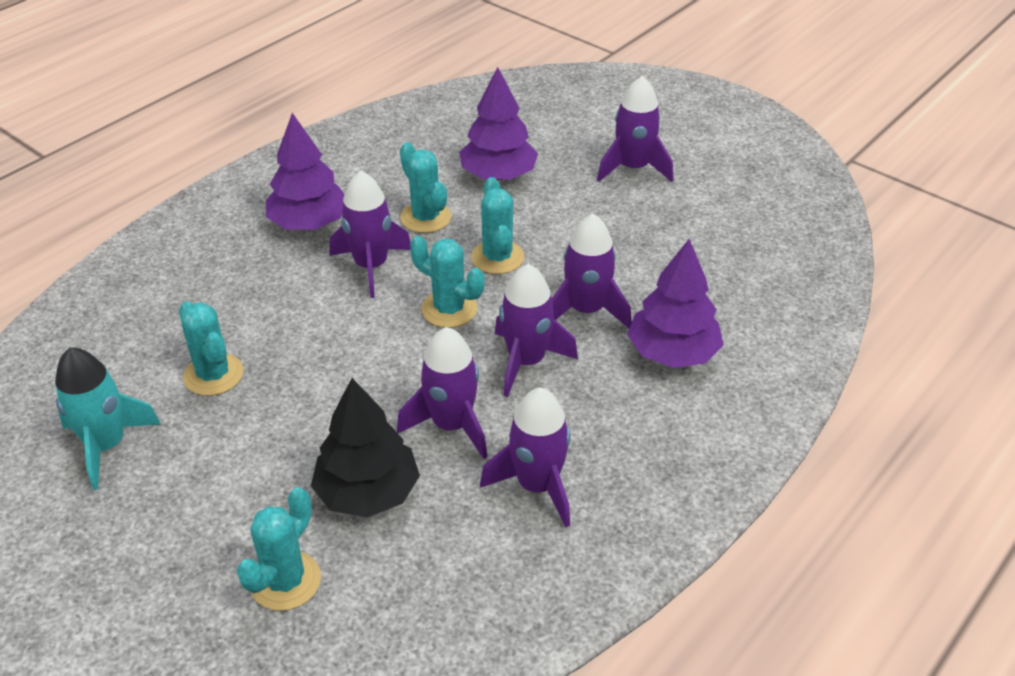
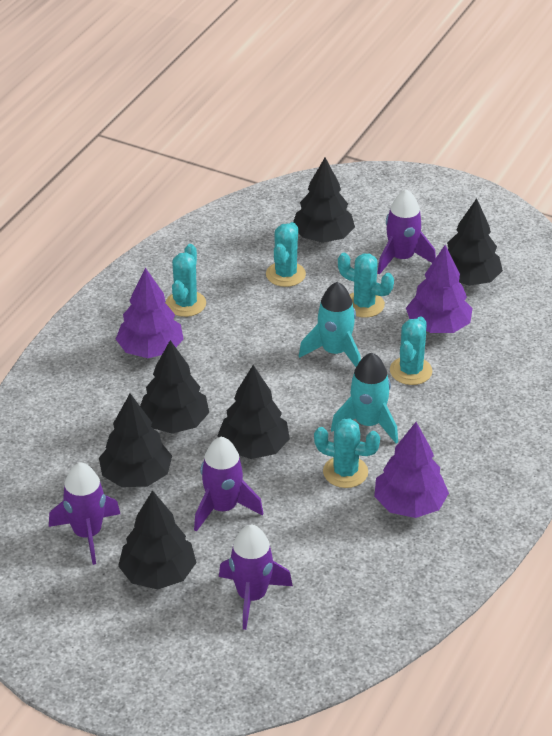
black tree: [311,378,420,518] = 1 -> [99,393,172,487] [118,490,197,590] [140,340,209,434] [217,365,290,459] [293,157,355,243] [447,198,503,286] = 6
purple rocket: [330,171,411,298] [397,327,488,459] [480,388,571,527] [495,264,578,397] [552,214,631,328] [597,76,673,182] = 6 -> [49,462,120,565] [194,437,263,532] [219,525,293,630] [377,189,436,275] = 4
turquoise rocket: [55,347,161,490] = 1 -> [299,282,361,367] [331,353,398,443] = 2

